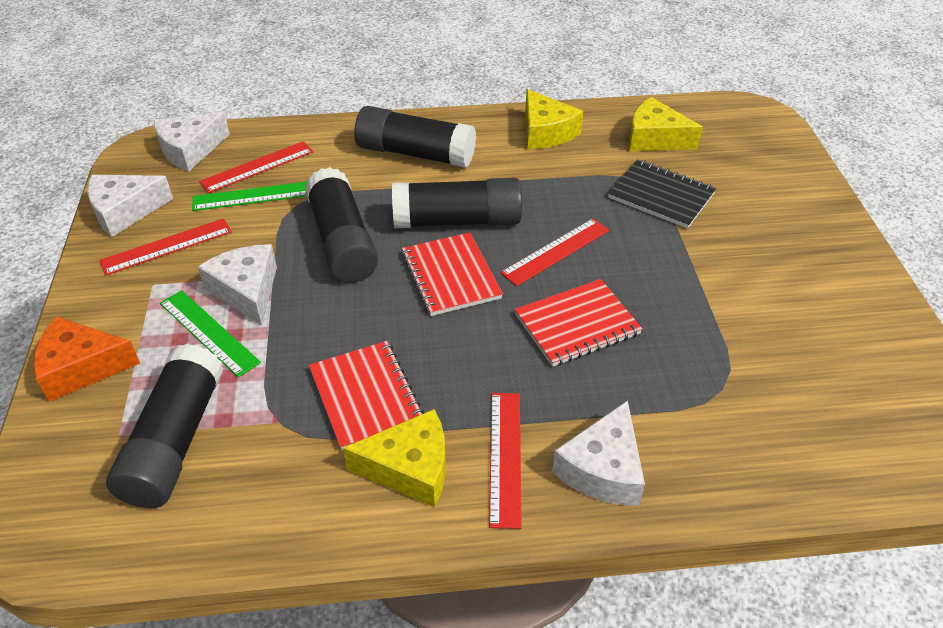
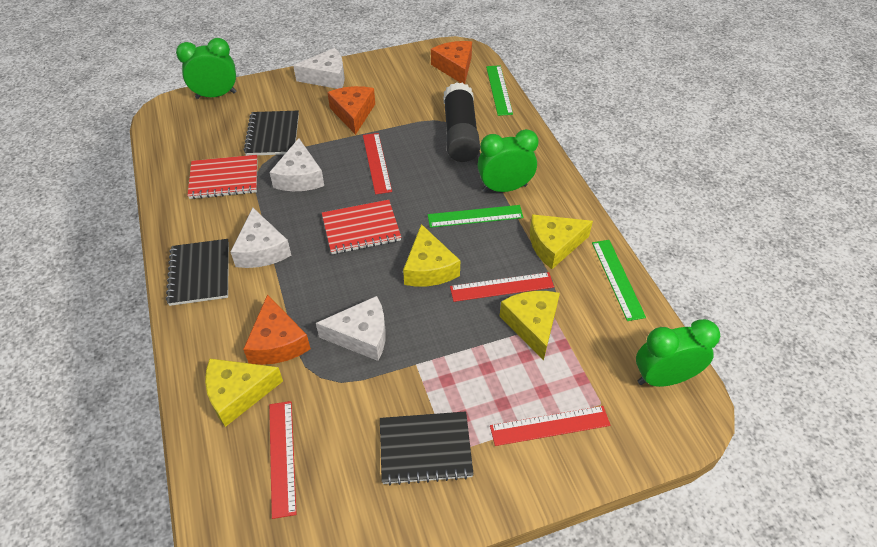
black glue stick: [106,344,224,508] [305,167,378,283] [354,106,476,168] [392,178,522,228] = 4 -> [443,82,480,162] = 1
black notebook: [608,159,716,229] = 1 -> [166,239,229,306] [243,111,299,156] [380,412,474,485] = 3
green clock: none = 0 -> [176,38,237,99] [478,129,539,192] [636,319,720,387] = 3
green ruler: [160,290,261,378] [192,181,308,211] = 2 -> [428,205,524,228] [486,65,513,116] [592,240,646,321] = 3
orange cheese: [33,317,140,402] = 1 -> [243,294,311,365] [327,86,375,135] [431,41,472,84] = 3
red notebook: [309,341,424,451] [402,232,503,316] [515,279,642,367] = 3 -> [187,155,258,199] [322,200,401,254] = 2
yellow cheese: [343,409,446,508] [525,89,583,149] [629,97,703,151] = 3 -> [205,359,283,427] [403,224,461,286] [500,291,560,361] [530,214,593,269] = 4

